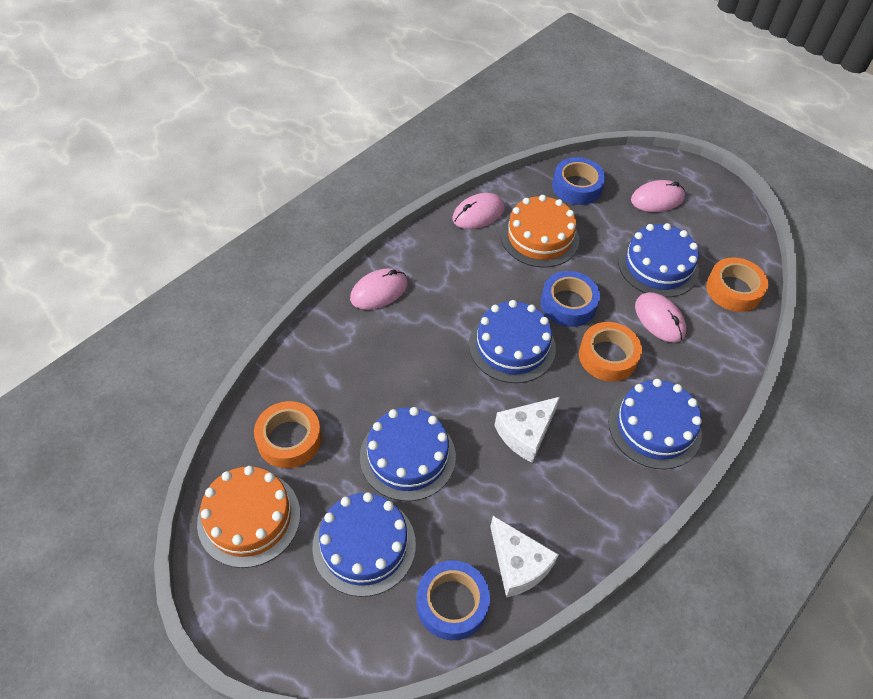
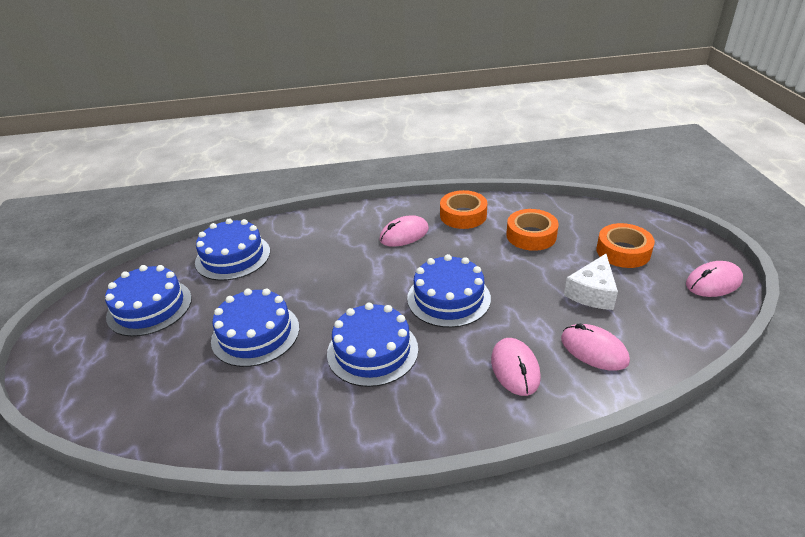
blue tape: [416,560,490,640] [541,271,600,327] [552,157,606,205] = 3 -> none = 0
orange cake: [197,466,300,568] [501,195,579,268] = 2 -> none = 0
white cheese: [490,516,559,598] [494,397,560,463] = 2 -> [564,254,618,310] = 1

